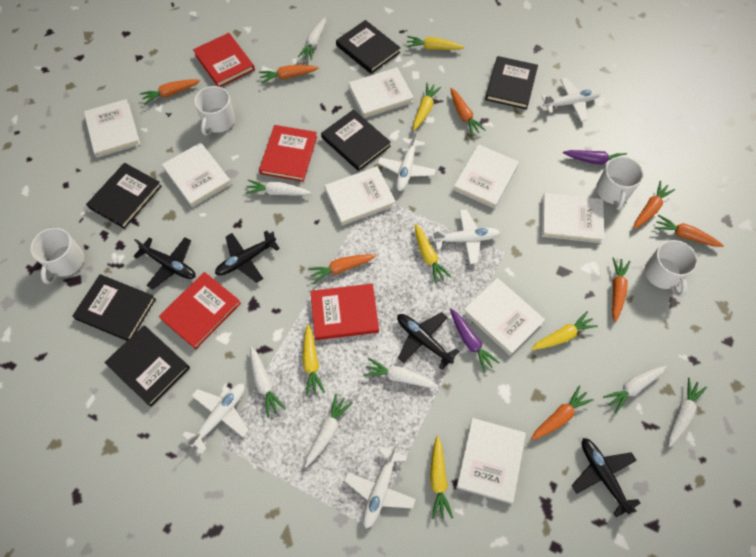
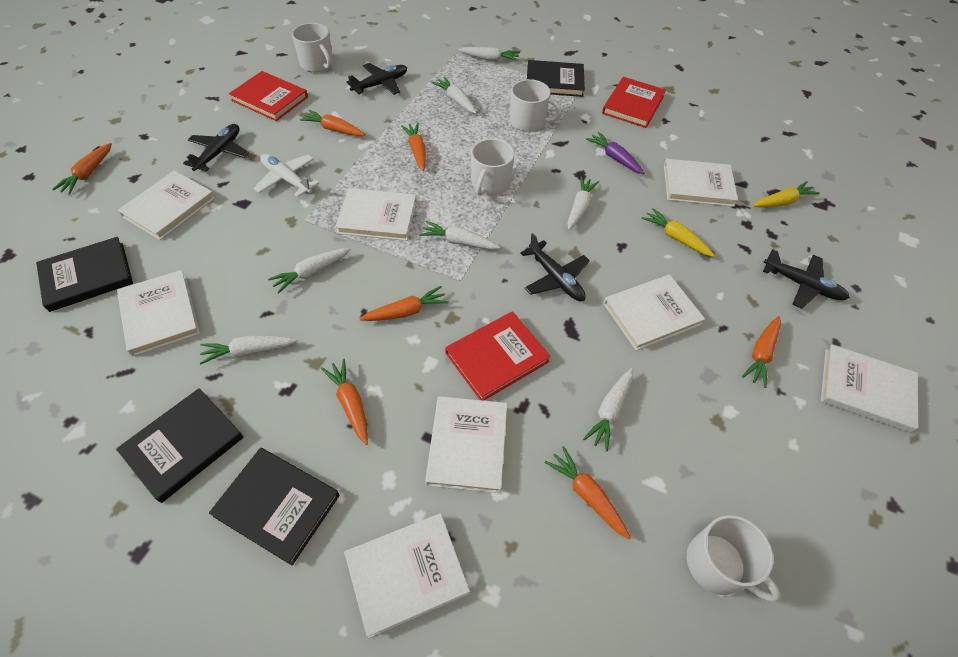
black book: [72,274,156,341] [86,163,162,229] [104,326,190,407] [321,109,391,171] [336,20,401,74] [485,56,538,109] = 6 -> [36,237,133,312] [116,388,243,503] [209,448,340,565] [527,60,585,97] = 4
orange carrot: [140,79,200,105] [259,65,319,84] [308,254,376,284] [450,88,486,136] [531,385,593,440] [612,257,631,322] [633,181,675,229] [654,215,724,247] = 8 -> [52,143,112,194] [300,110,365,136] [321,359,368,445] [359,286,449,321] [401,123,426,171] [545,446,631,540] [742,316,781,388] = 7
purple carrot: [450,309,500,373] [563,150,627,165] = 2 -> [586,132,644,174] = 1
red book: [159,272,241,349] [193,33,255,87] [259,125,317,182] [311,284,379,340] = 4 -> [229,71,308,121] [445,311,551,401] [602,77,666,128] = 3
white plane: [183,384,249,452] [344,446,416,528] [378,131,436,191] [432,209,500,264] [542,78,601,121] = 5 -> [253,154,319,197] = 1
yellow carrot: [302,324,325,396] [406,36,464,50] [413,83,441,131] [415,224,451,284] [430,436,453,519] [531,311,598,350] = 6 -> [642,208,714,257] [752,181,820,207] = 2

